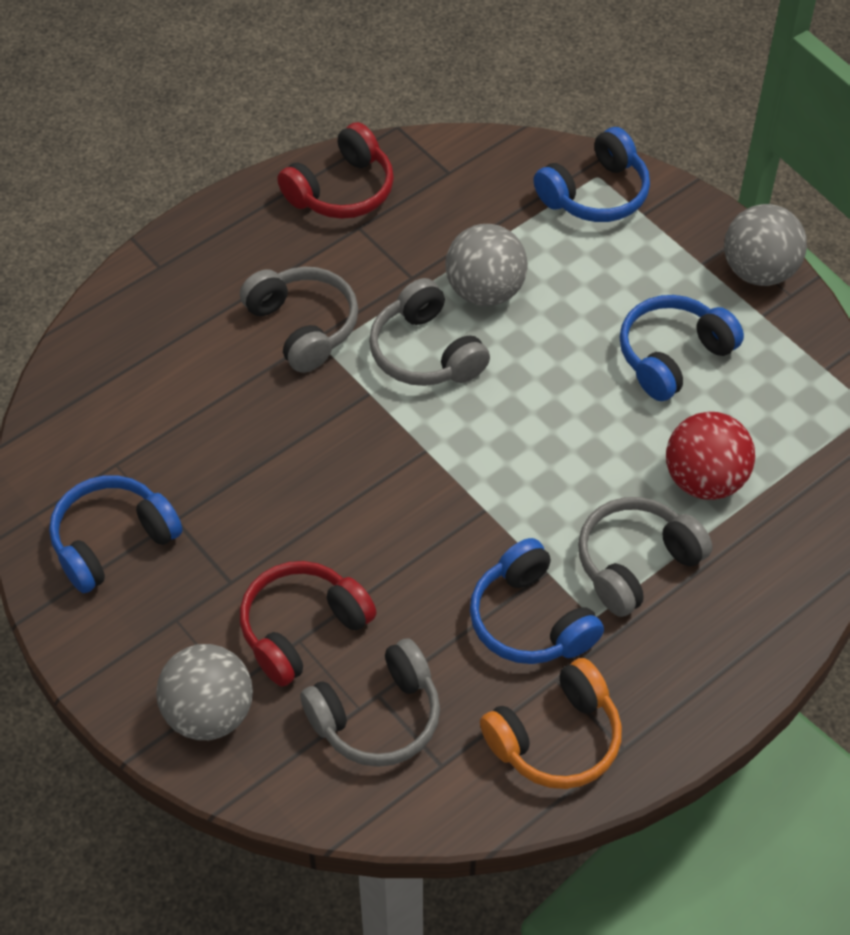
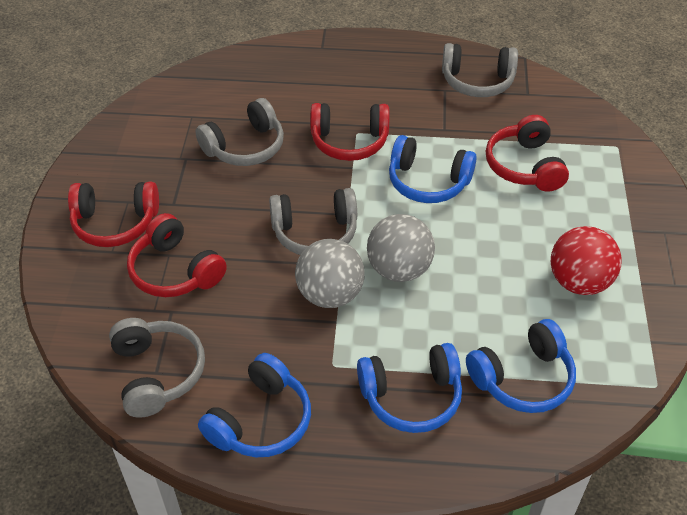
grey ball: [156,644,253,740] [446,224,528,306] [724,204,807,286] = 3 -> [295,239,365,308] [367,214,435,282] = 2
orange headphones: [480,658,622,789] = 1 -> none = 0
red headphones: [240,561,377,687] [277,122,394,219] = 2 -> [68,182,159,247] [127,213,227,297] [310,103,389,161] [486,115,569,192] = 4

